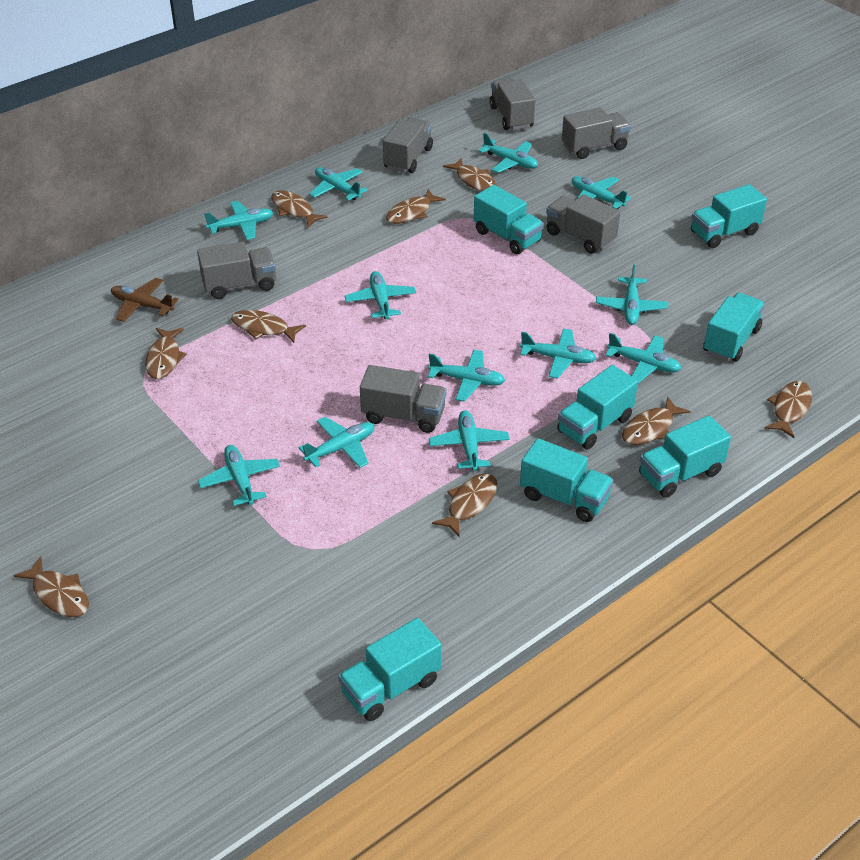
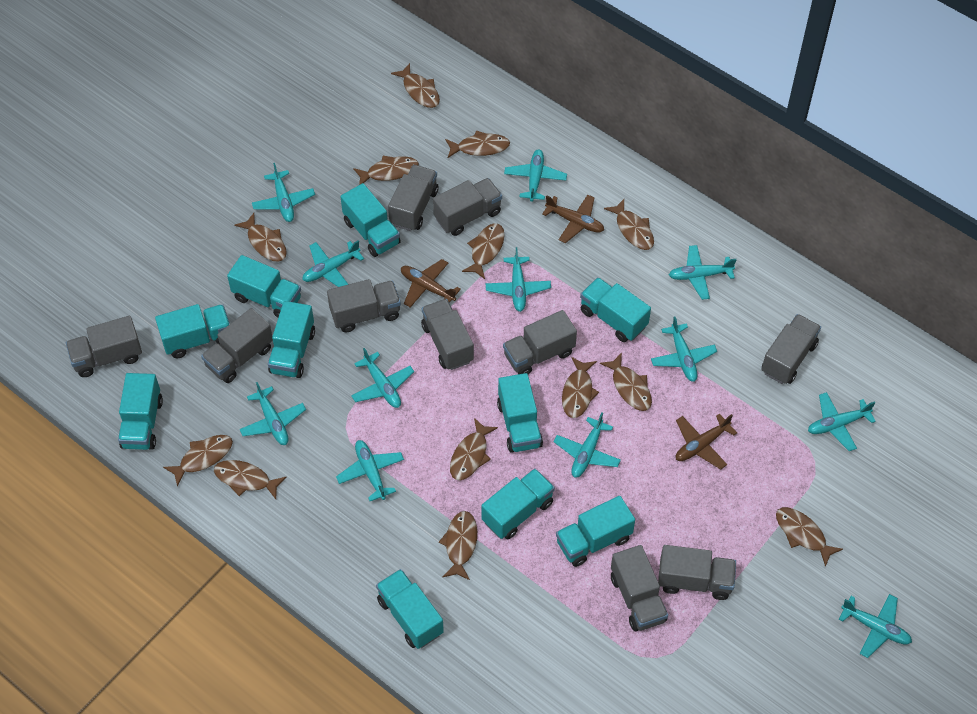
brown fish: [13,556,89,617] [145,328,187,379] [231,310,306,343] [271,190,328,228] [386,189,446,224] [432,473,497,538] [443,157,497,192] [622,396,691,445] [764,381,812,438] = 9 -> [163,435,233,487] [214,460,286,499] [234,213,287,262] [353,156,419,185] [391,63,440,108] [439,511,477,580] [445,130,510,158] [450,418,498,480] [462,223,505,279] [562,357,599,418] [600,353,652,411] [604,199,654,250] [776,507,843,567] = 13
brown plane: [111,278,179,322] = 1 -> [401,259,461,308] [542,195,604,243] [676,414,737,470] = 3
grey truck: [197,242,276,299] [360,365,446,433] [383,118,433,173] [490,78,535,130] [546,194,620,254] [562,107,631,159] = 6 -> [66,316,142,377] [201,308,273,383] [327,279,401,333] [388,165,439,231] [421,299,474,370] [433,178,502,236] [503,310,577,374] [611,545,668,631] [658,545,736,600] [761,314,821,384] = 10
turquoise truck: [338,618,442,721] [474,185,544,254] [520,438,614,522] [557,365,638,450] [639,415,731,498] [691,184,767,248] [703,293,765,362] = 7 -> [118,373,163,450] [155,304,230,358] [227,255,301,318] [268,301,315,378] [340,183,401,257] [376,569,444,649] [481,468,555,540] [497,373,543,453] [556,496,635,567] [580,277,651,342] = 10

